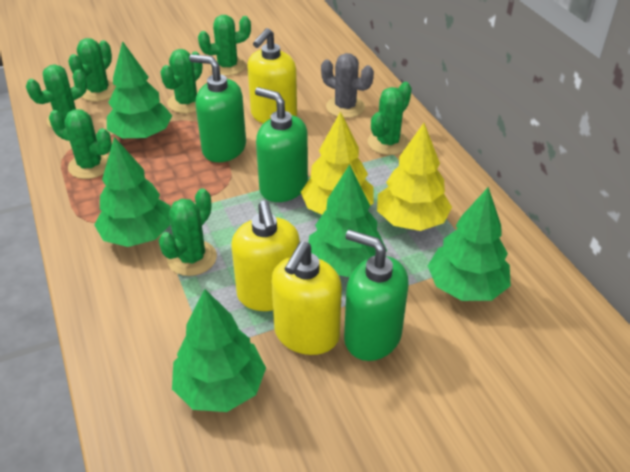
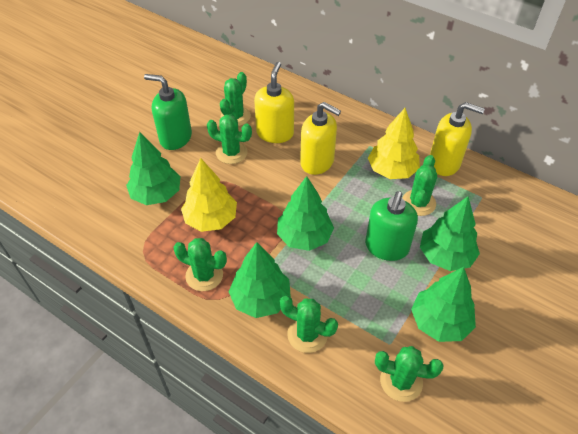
green cactus: [26,65,87,129] [49,109,112,179] [68,38,116,102] [158,188,217,276] [160,49,203,113] [198,15,251,76] [368,82,412,155] = 7 -> [173,238,227,291] [207,114,252,164] [220,72,251,126] [280,296,338,353] [375,346,443,402] [402,155,437,216] = 6
green soap dispenser: [189,54,246,162] [255,87,308,202] [344,230,408,361] = 3 -> [144,74,192,150] [365,191,418,261] = 2
grey cactus: [321,53,374,118] = 1 -> none = 0

